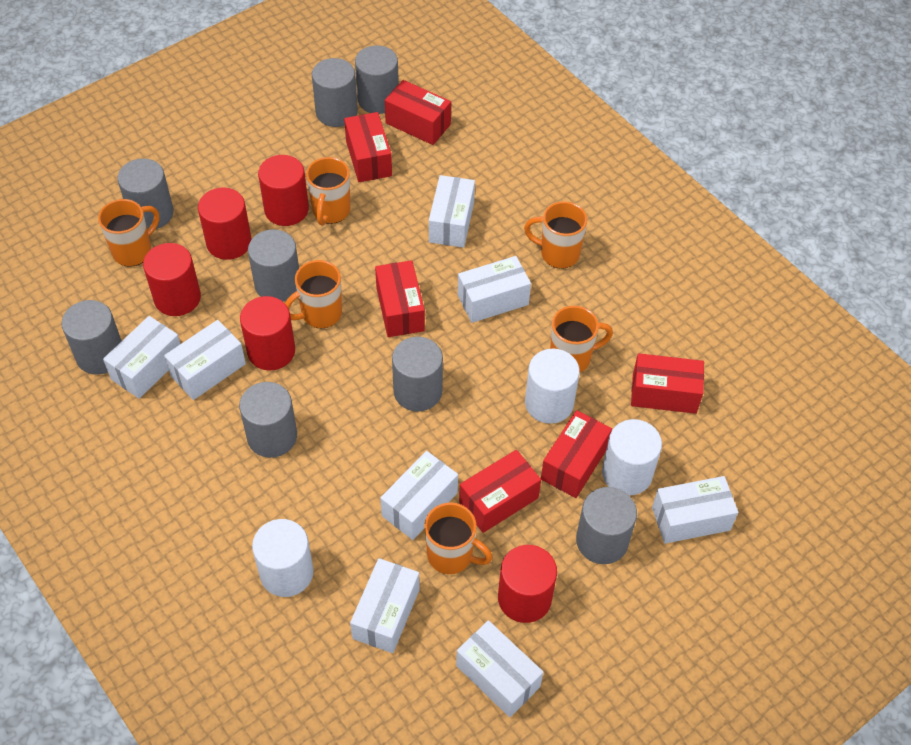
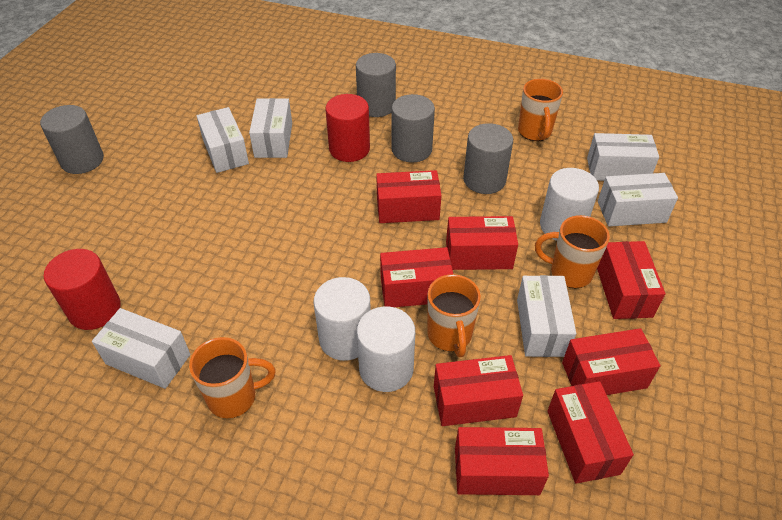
grey cylinder: [61,300,122,375] [118,159,174,230] [239,382,297,458] [248,229,299,301] [312,58,358,127] [355,45,399,114] [392,337,443,412] [576,487,637,564] = 8 -> [40,105,104,174] [356,53,396,117] [391,94,435,163] [463,123,513,194] = 4
orange mug: [98,199,159,267] [285,260,342,328] [306,157,350,226] [424,502,493,574] [524,201,587,269] [550,306,613,372] = 6 -> [189,337,276,418] [427,274,481,357] [518,79,563,141] [535,215,610,288] = 4
red box: [344,112,392,182] [375,260,425,337] [385,80,451,145] [459,450,541,533] [541,410,612,498] [631,353,704,414] = 6 -> [376,170,442,223] [380,247,453,307] [434,355,523,426] [446,216,518,270] [455,427,549,495] [547,381,634,484] [562,328,660,395] [597,241,666,319] = 8
red cylinder: [143,243,201,316] [198,188,252,260] [240,296,295,371] [258,155,309,226] [498,545,557,623] = 5 -> [44,249,121,330] [325,94,370,162] = 2
white box: [103,316,180,399] [164,320,246,400] [350,558,420,653] [380,451,458,540] [429,175,475,248] [456,620,543,717] [458,256,531,323] [652,476,738,544] = 8 -> [92,308,190,389] [196,107,249,173] [249,98,292,158] [517,275,576,357] [587,133,659,181] [598,173,678,226] = 6

